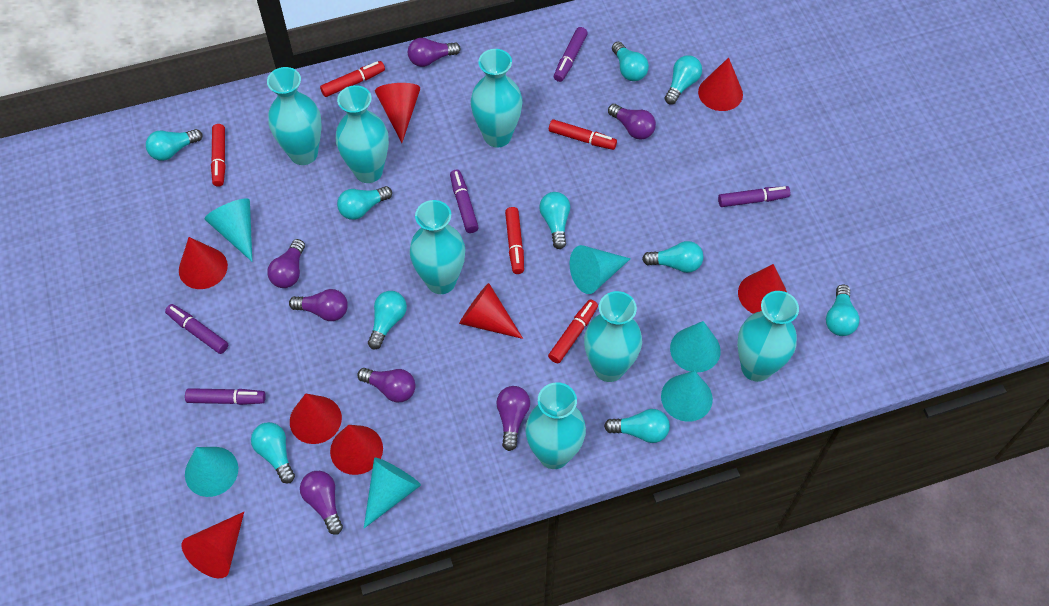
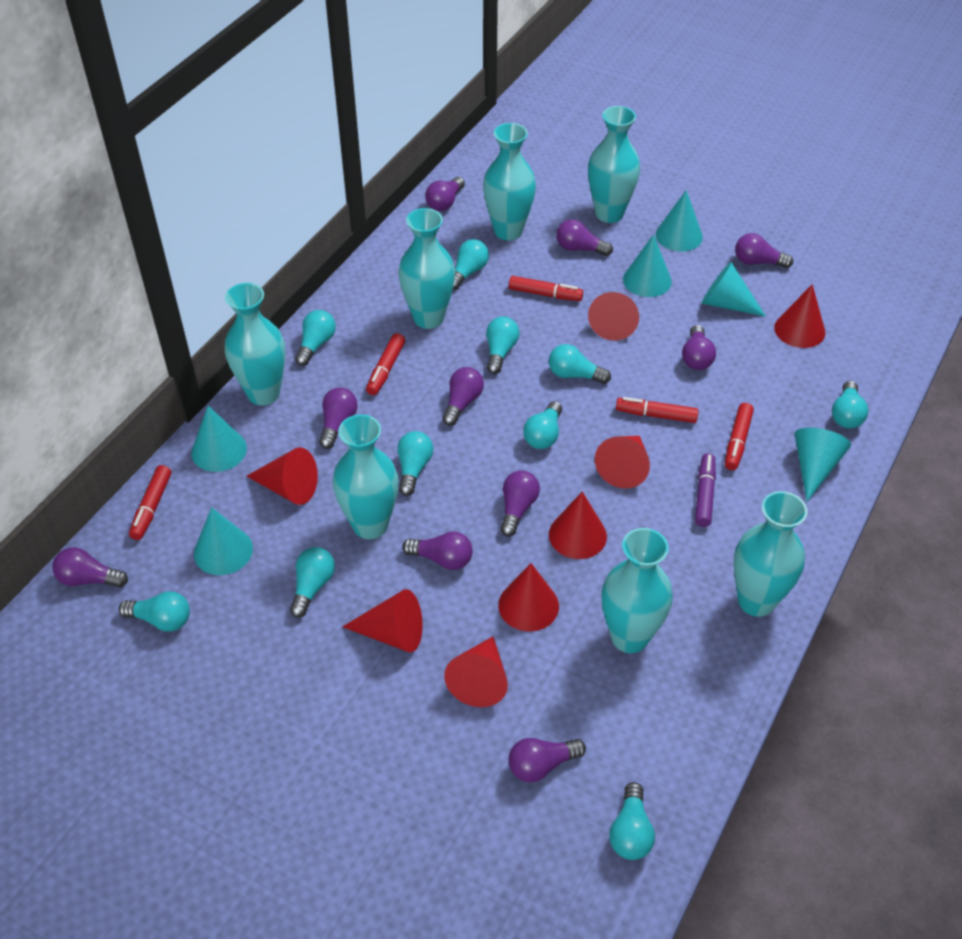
purple light bulb: [267,239,305,288] [289,289,348,321] [300,471,343,535] [357,368,415,403] [408,38,461,67] [496,386,530,451] [608,104,656,140] = 7 -> [52,547,128,588] [319,387,357,449] [402,531,473,570] [425,177,465,211] [442,367,484,426] [500,470,540,536] [509,738,586,783] [556,219,613,256] [682,325,716,370] [735,233,793,268] = 10
purple marker: [165,304,228,354] [185,388,266,405] [450,170,479,233] [554,27,588,82] [718,186,790,207] = 5 -> [695,453,716,527] = 1

